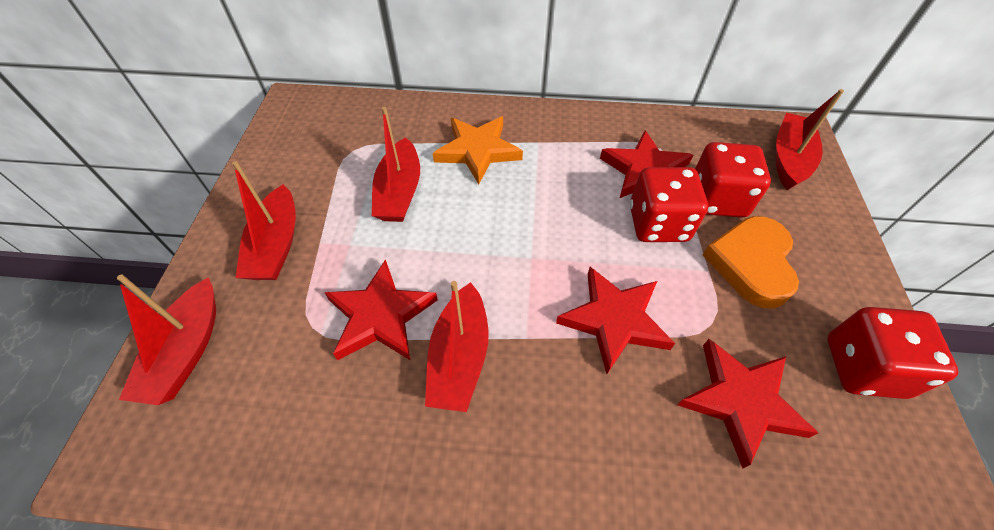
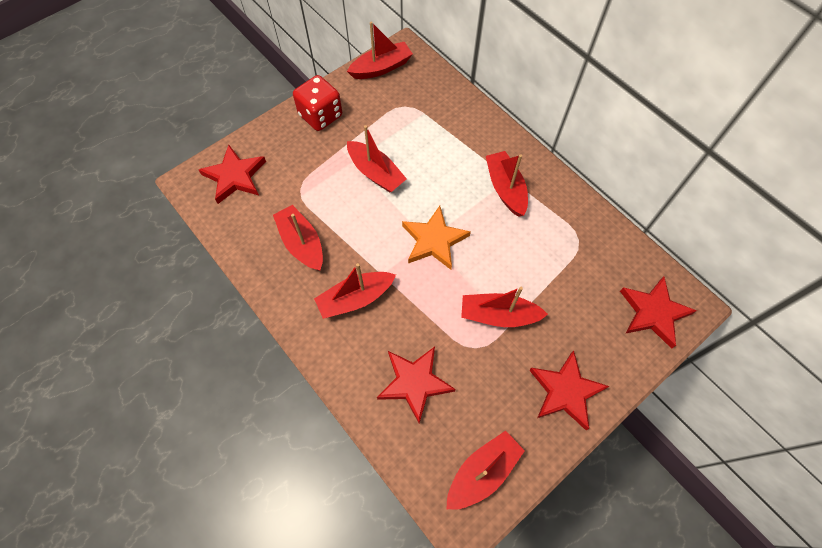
orange heart: [703,216,799,308] = 1 -> none = 0
red boat: [117,274,216,405] [232,161,296,280] [372,107,420,222] [425,281,489,412] [776,89,844,190] = 5 -> [273,205,323,271] [314,263,396,319] [347,21,413,79] [347,125,407,192] [446,431,525,510] [461,287,548,327] [486,151,528,217] = 7
red dice: [630,167,708,242] [695,142,771,218] [828,307,958,399] = 3 -> [293,75,342,131] = 1

